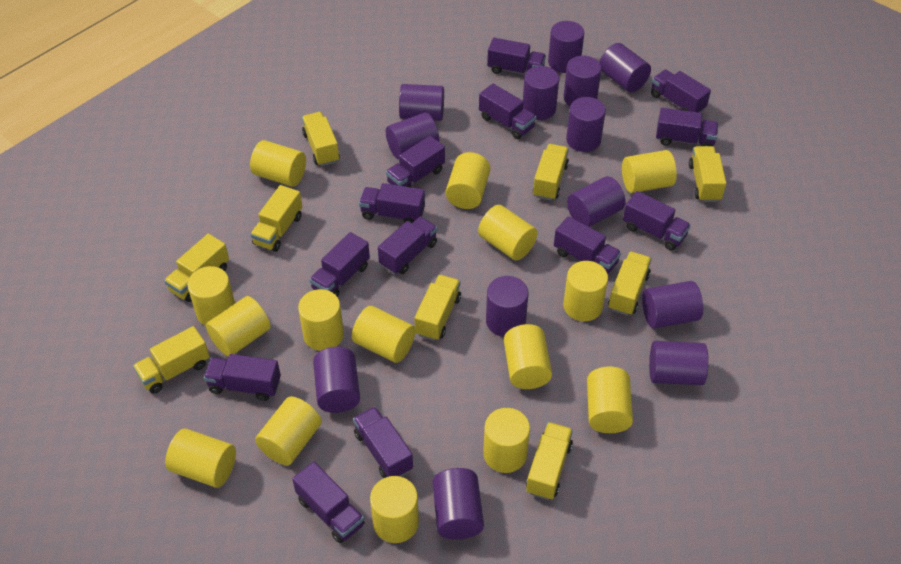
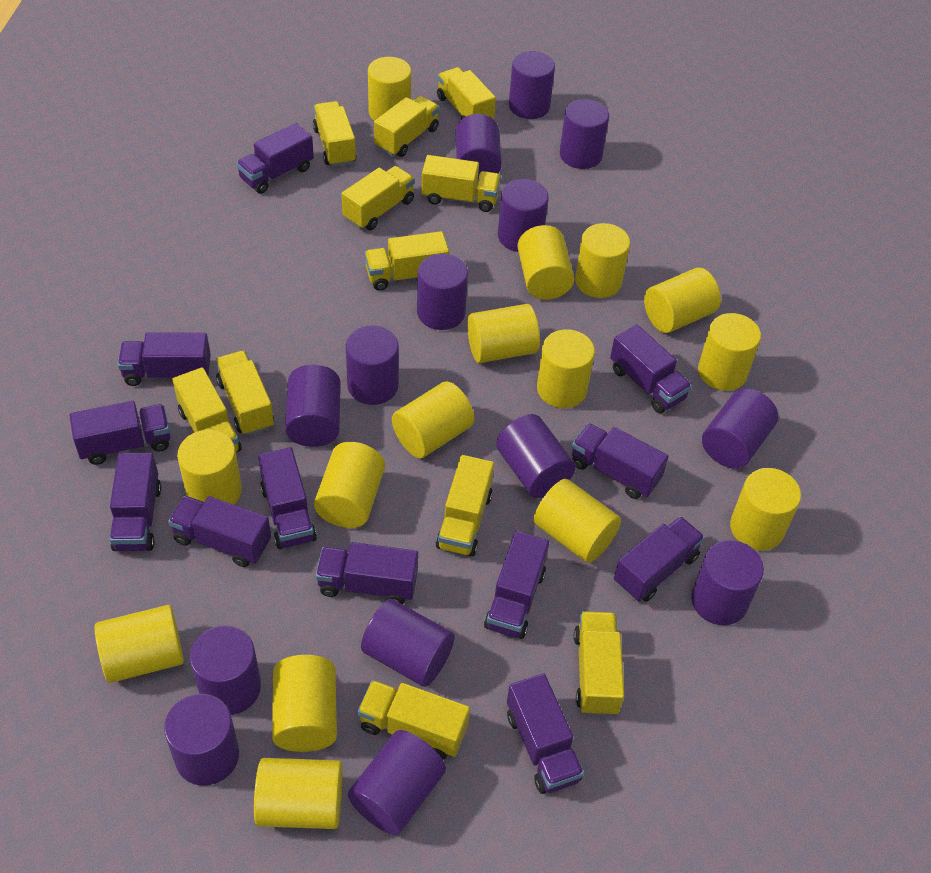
purple cylinder: [313,347,360,413] [386,113,439,160] [399,84,444,121] [432,468,484,540] [486,276,528,337] [523,66,559,120] [548,21,584,73] [564,56,601,106] [566,97,606,152] [567,176,625,227] [599,43,651,92] [642,281,703,328] [649,341,708,385] = 13 -> [164,694,239,786] [190,625,261,715] [285,365,341,447] [346,325,399,405] [348,730,446,835] [361,599,455,687] [417,253,468,330] [455,114,502,179] [496,414,576,498] [498,179,549,252] [509,51,555,119] [560,99,609,169] [691,540,764,625] [702,388,778,468] = 14
purple truck: [204,354,281,401] [292,462,365,543] [309,232,370,297] [353,407,413,478] [359,183,425,223] [378,217,437,274] [386,136,445,187] [479,83,536,139] [487,38,546,74] [554,216,621,274] [623,191,691,251] [651,69,711,113] [656,108,718,146] = 13 -> [69,401,171,465] [109,453,161,551] [117,333,211,386] [168,496,271,567] [236,123,314,194] [258,447,317,549] [316,542,418,604] [484,531,549,639] [507,673,584,794] [572,423,669,499] [610,324,692,413] [614,516,705,602] = 12
yellow truck: [133,326,210,394] [164,234,229,302] [250,185,302,252] [302,112,340,166] [414,275,461,341] [526,422,573,500] [533,144,569,200] [608,252,652,316] [689,146,727,202] = 9 -> [172,367,242,452] [216,351,274,435] [313,101,356,167] [342,166,415,230] [358,680,470,759] [364,231,449,291] [374,96,439,157] [421,155,501,212] [436,455,494,556] [437,67,496,120] [574,611,624,716] = 11

